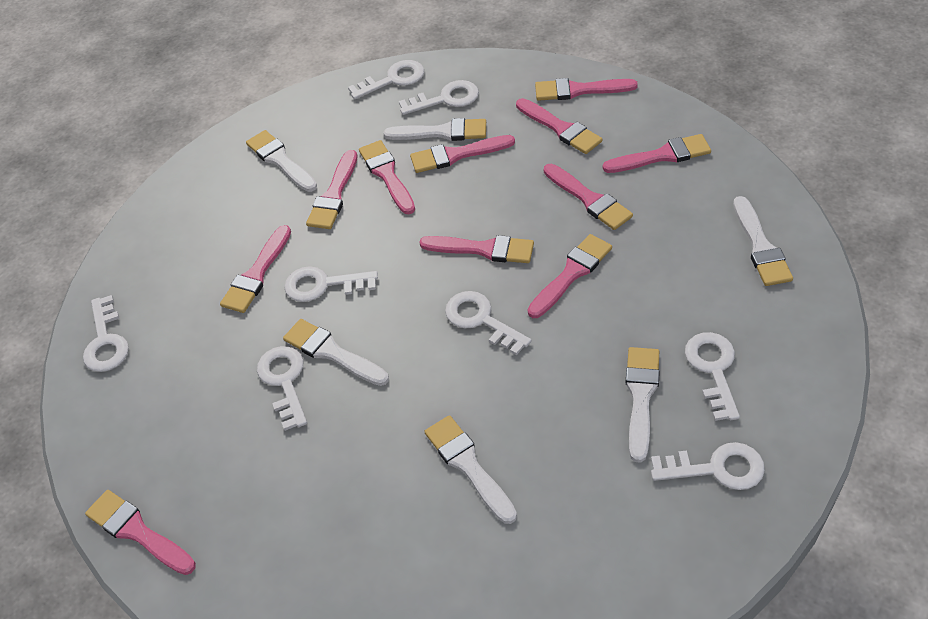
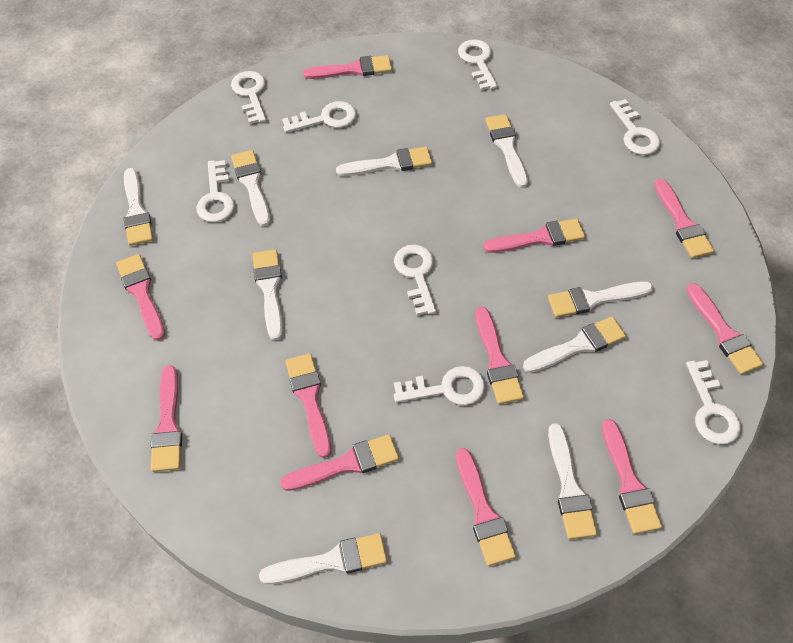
white brush: [246,130,317,192] [283,319,389,386] [383,118,486,141] [424,415,517,524] [626,347,660,463] [733,196,793,286] = 6 -> [124,168,153,246] [231,150,270,226] [252,249,283,341] [259,533,387,584] [336,146,432,176] [485,114,528,188] [523,317,626,373] [548,281,653,317] [548,423,597,539] = 9

